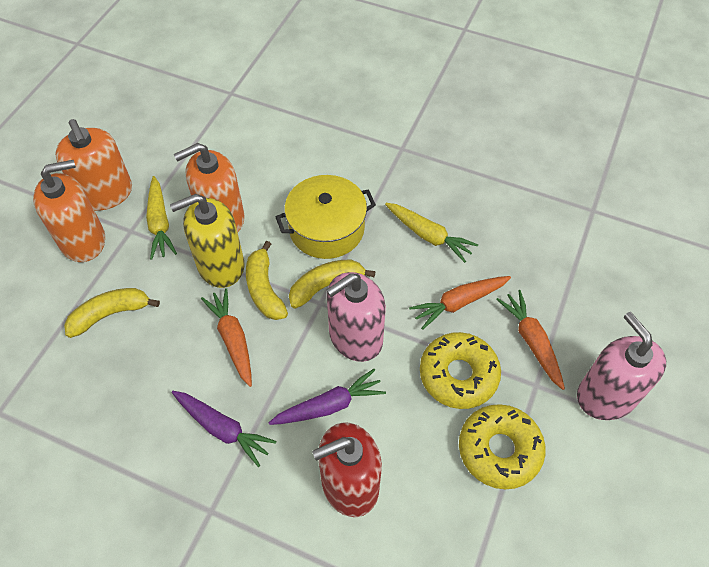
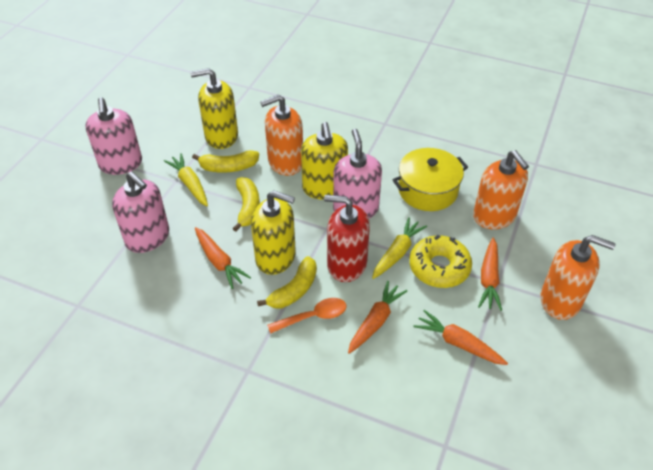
orange carrot: [201,288,252,387] [409,276,511,330] [496,290,565,390] = 3 -> [195,227,251,289] [348,281,407,354] [414,310,508,365] [478,237,502,311] = 4
orange spoon: none = 0 -> [267,298,347,334] = 1
pink soap dispenser: [326,272,386,362] [577,312,666,420] = 2 -> [85,97,142,175] [112,171,169,253] [333,129,382,219] = 3
purple carrot: [172,391,277,467] [268,369,386,425] = 2 -> none = 0
yellow donut: [420,332,501,409] [459,404,546,489] = 2 -> [409,235,472,288] = 1
yellow soap dispenser: [170,194,244,288] = 1 -> [190,68,238,149] [251,190,296,275] [301,122,348,200] = 3

